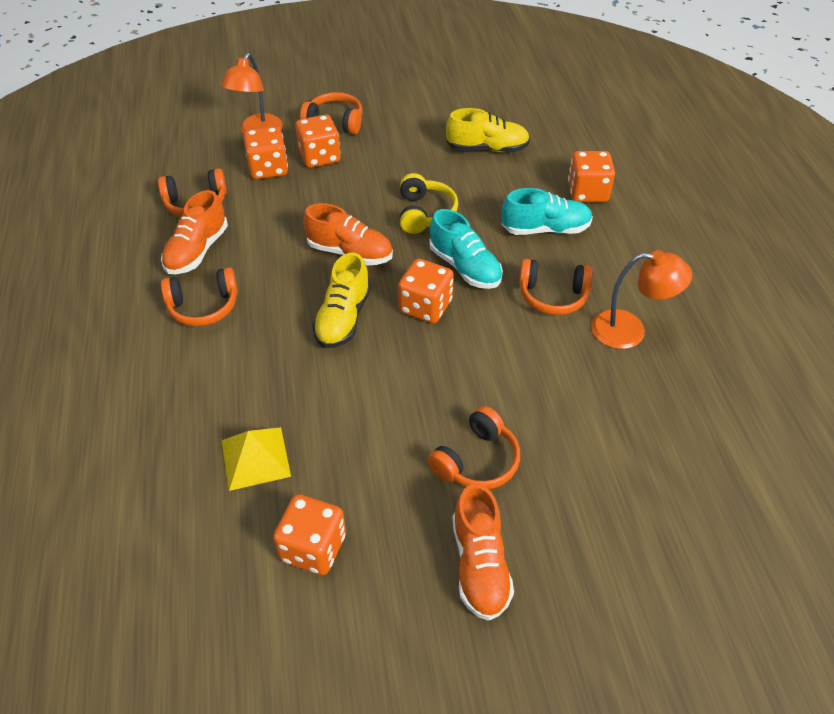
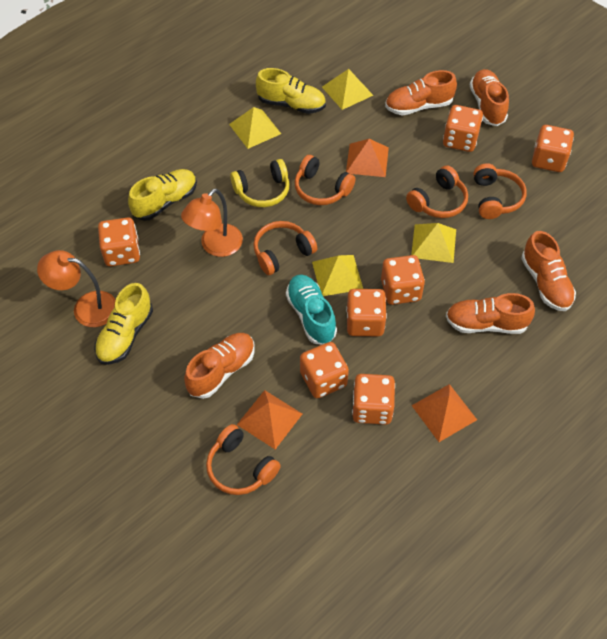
orange dice: [243,126,288,179] [273,494,346,575] [295,115,341,168] [398,259,454,324] [568,151,615,202] = 5 -> [98,218,140,266] [300,342,349,398] [346,289,387,336] [352,374,395,425] [381,255,425,305] [443,105,483,152] [532,125,574,172] = 7
orange pyramid: none = 0 -> [237,390,302,449] [346,139,389,177] [411,384,477,442] = 3
orange shoe: [161,190,228,274] [303,203,393,265] [452,483,514,621] = 3 -> [184,333,254,399] [385,70,457,116] [446,293,535,334] [470,69,509,126] [521,231,576,311] = 5
turquoise shoe: [429,209,503,289] [502,188,593,235] = 2 -> [286,274,337,345] = 1
yellow pyramid: [222,427,291,491] = 1 -> [229,107,281,149] [312,255,363,296] [322,69,373,110] [411,223,456,263] = 4
yellow shoe: [312,253,371,348] [446,108,530,153] = 2 -> [94,283,153,365] [128,169,197,221] [256,68,326,114] = 3

